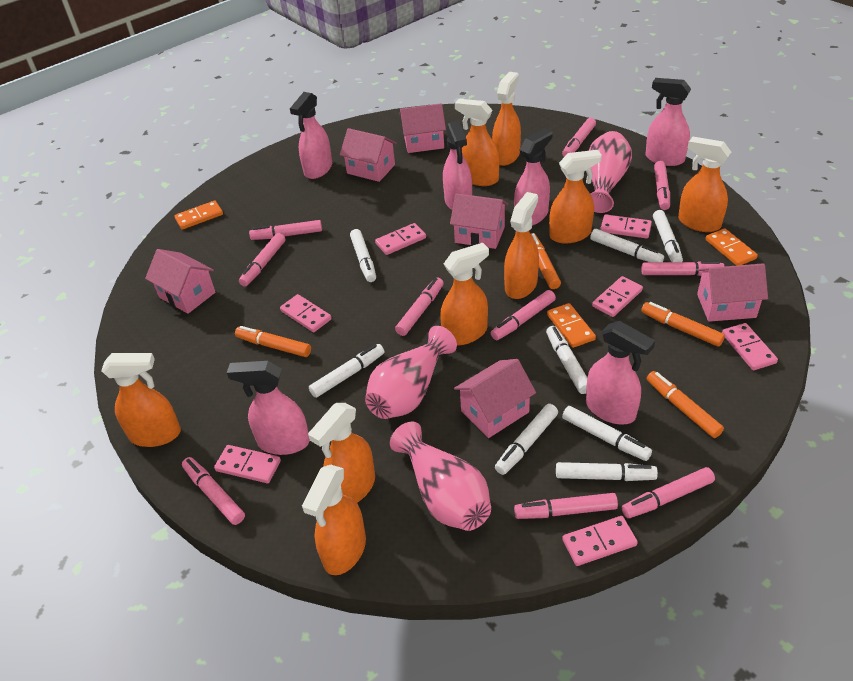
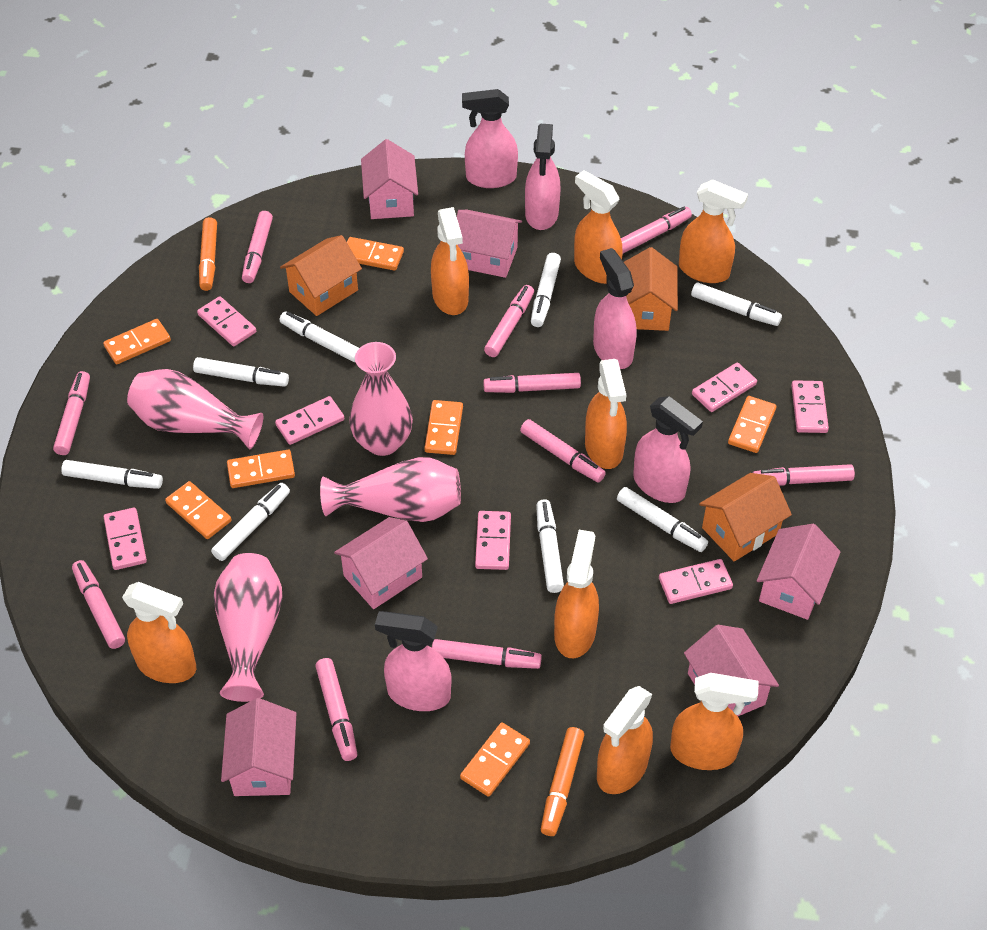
orange domino: [174,201,223,230] [547,303,596,348] [706,228,758,266] = 3 -> [103,319,171,364] [165,481,232,539] [227,450,295,488] [347,237,404,271] [424,400,463,455] [460,722,530,797] [728,396,777,453] = 7
orange house: none = 0 -> [280,235,362,316] [624,247,678,331] [699,473,792,562] = 3
orange marker: [235,326,311,357] [531,233,561,289] [641,302,725,347] [647,371,724,438] = 4 -> [199,217,217,291] [541,727,584,836] = 2
orange spray bottle: [101,353,181,447] [302,465,366,575] [308,403,375,503] [440,243,489,345] [455,99,499,186] [492,72,521,166] [504,192,539,299] [549,150,602,244] [678,137,731,232] = 9 -> [122,582,196,683] [431,207,469,315] [554,530,599,658] [574,170,623,284] [585,359,627,469] [597,686,653,794] [670,673,759,770] [679,179,748,283] = 8
pink spray bottle: [227,361,310,455] [290,92,332,179] [443,121,472,210] [514,128,553,226] [586,321,655,424] [645,78,691,166] = 6 -> [375,611,451,711] [462,89,518,188] [525,124,560,230] [593,248,637,369] [633,396,703,503] = 5
pink vase: [365,326,457,419] [390,422,491,531] [589,131,632,213] = 3 -> [127,369,263,449] [214,553,283,702] [320,457,461,522] [349,342,413,456] = 4

